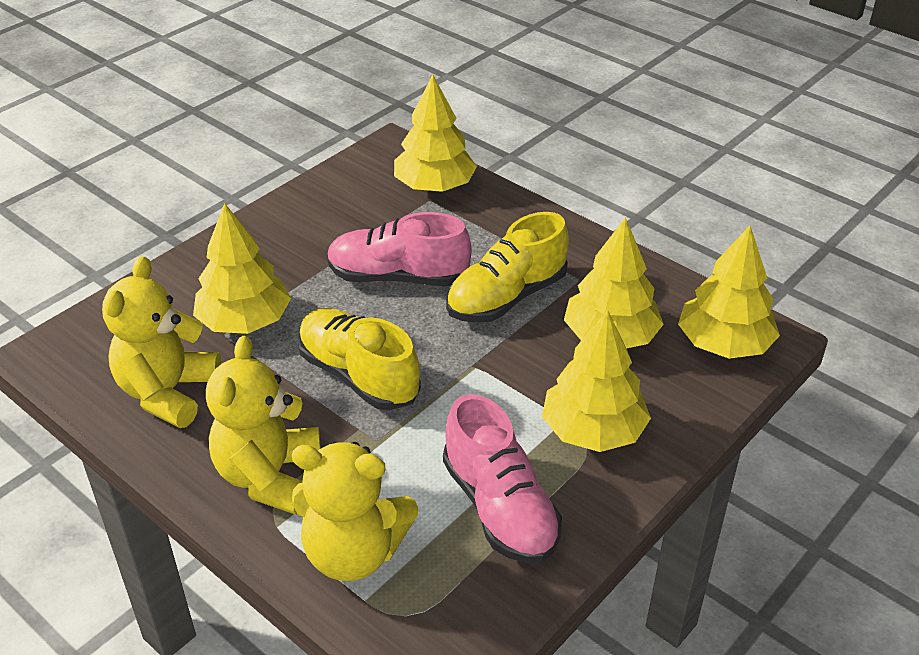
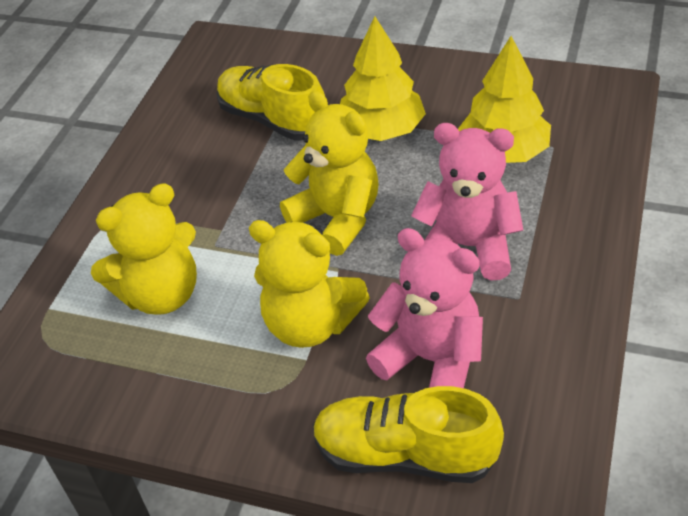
pink shoe: [327,212,472,286] [443,394,562,563] = 2 -> none = 0
pink teddy bear: none = 0 -> [366,228,483,388] [411,123,523,281] = 2
yellow tree: [193,203,291,334] [394,75,477,192] [542,310,651,452] [564,217,664,349] [678,226,780,359] = 5 -> [340,16,426,141] [458,36,551,163] = 2

